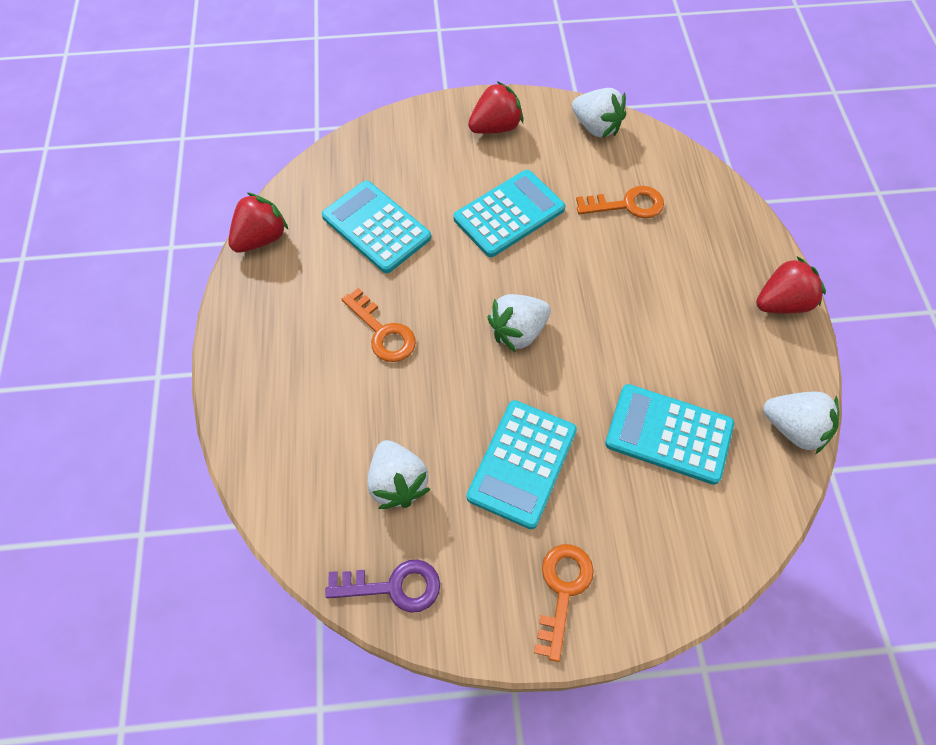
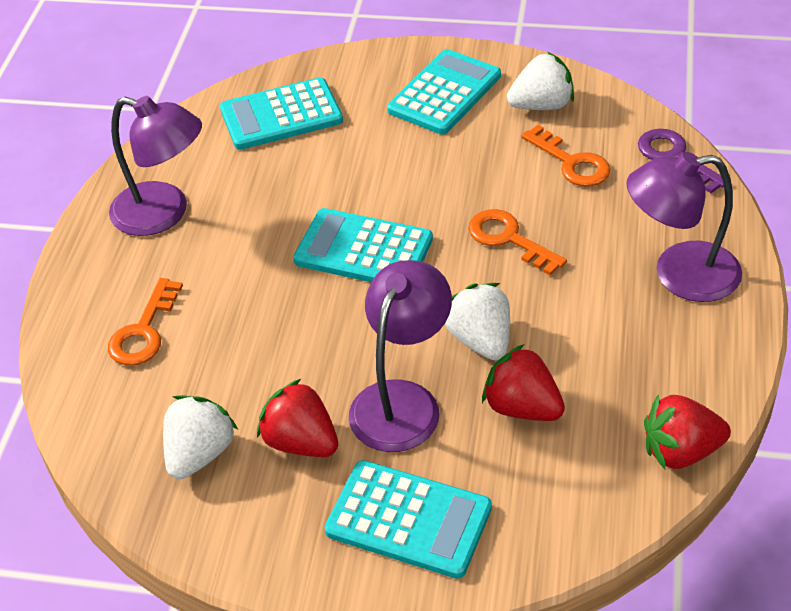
purple lamp: none = 0 -> [109,96,202,236] [349,260,452,452] [626,152,742,302] = 3
white strawberry: [368,440,430,509] [488,294,551,352] [572,88,626,138] [763,392,839,454] = 4 -> [163,395,238,479] [445,283,510,360] [507,52,574,110] = 3

